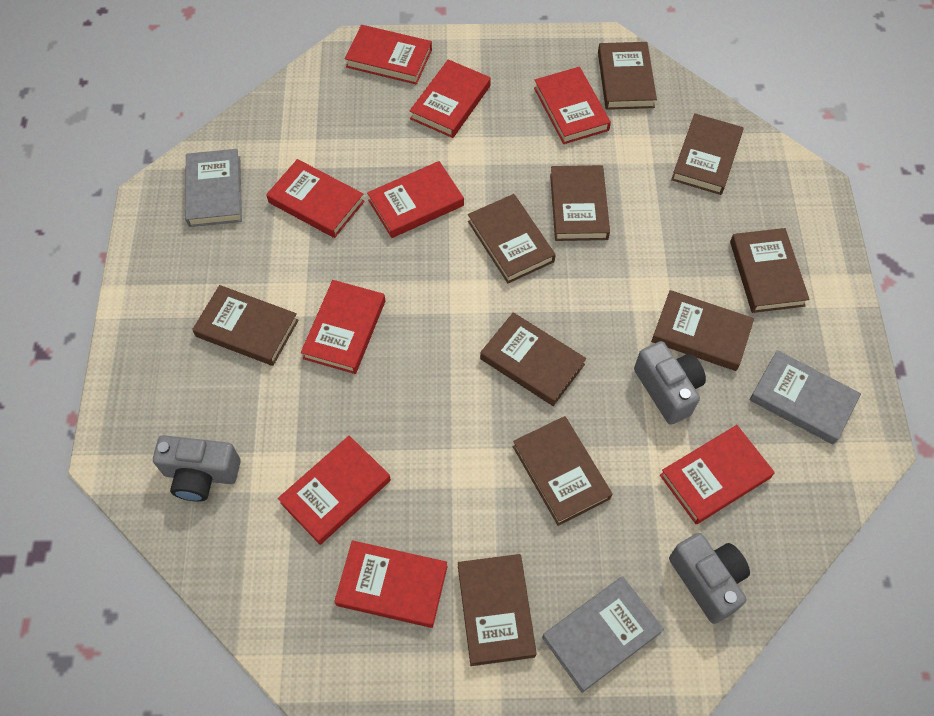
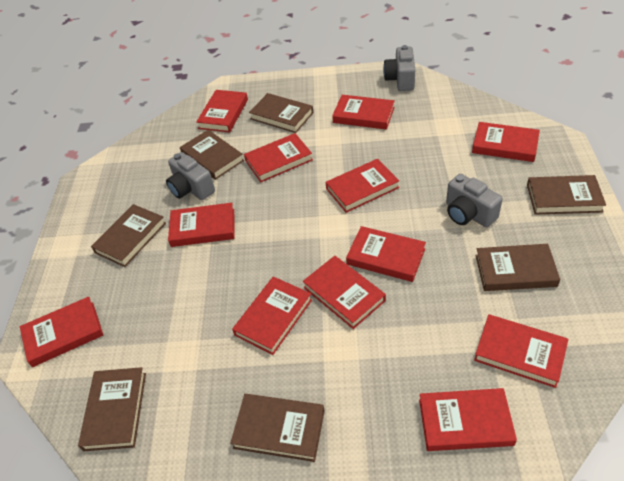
brown book: [192,285,299,366] [458,554,537,666] [468,194,556,283] [480,312,586,406] [513,416,612,526] [550,165,610,241] [598,42,657,110] [651,290,754,371] [671,113,744,195] [730,228,810,313] = 10 -> [78,367,146,451] [91,204,166,267] [180,130,244,180] [230,394,325,462] [249,93,313,133] [475,244,560,291] [527,175,606,215] = 7
grey book: [185,149,242,227] [542,576,664,693] [749,350,861,445] = 3 -> none = 0
red book: [266,159,365,238] [278,436,391,545] [301,280,385,374] [334,540,448,628] [345,25,432,85] [367,161,464,238] [410,59,491,138] [534,67,611,144] [660,425,775,524] = 9 -> [20,297,103,367] [168,203,235,247] [196,90,248,132] [232,276,312,355] [244,133,313,182] [303,256,386,329] [326,159,399,213] [332,95,395,130] [346,226,426,282] [419,388,517,451] [472,122,540,162] [474,314,568,388] = 12

